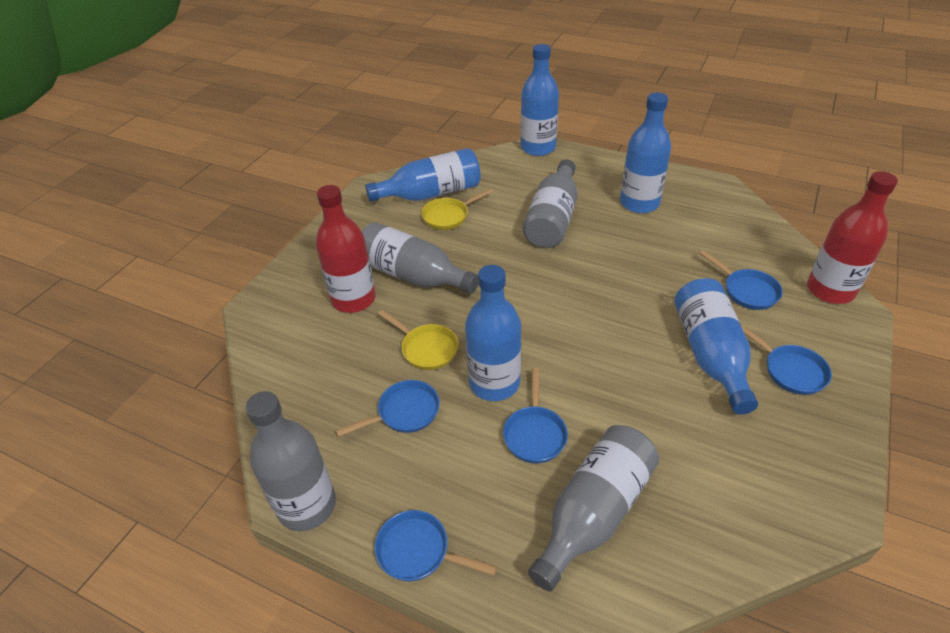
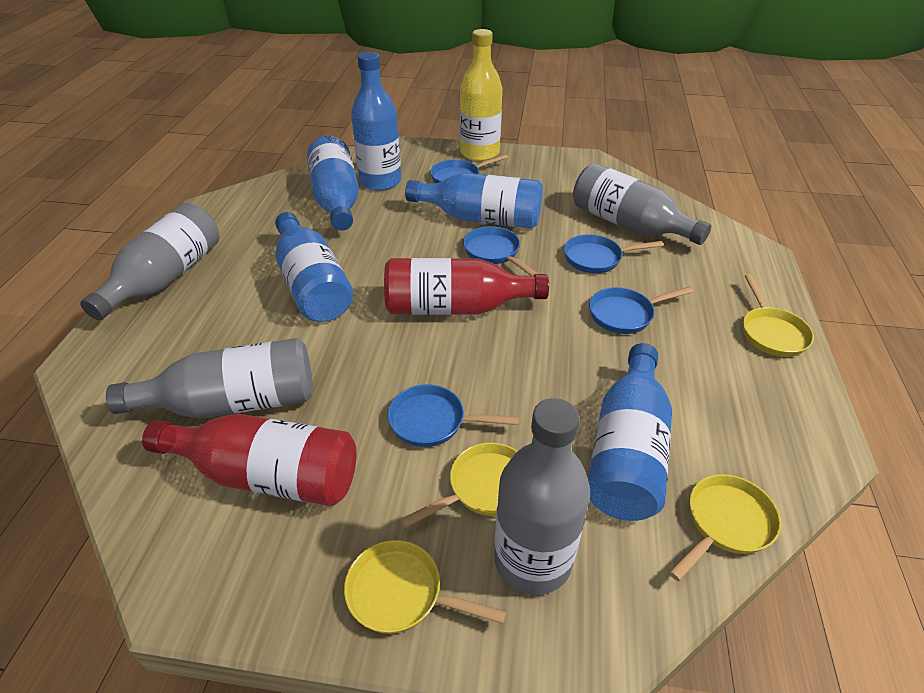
yellow bottle: none = 0 -> [460,29,502,161] = 1
yellow pan: [378,310,458,370] [421,188,493,230] = 2 -> [344,540,507,634] [400,443,518,528] [669,474,781,581] [743,274,814,357] = 4

